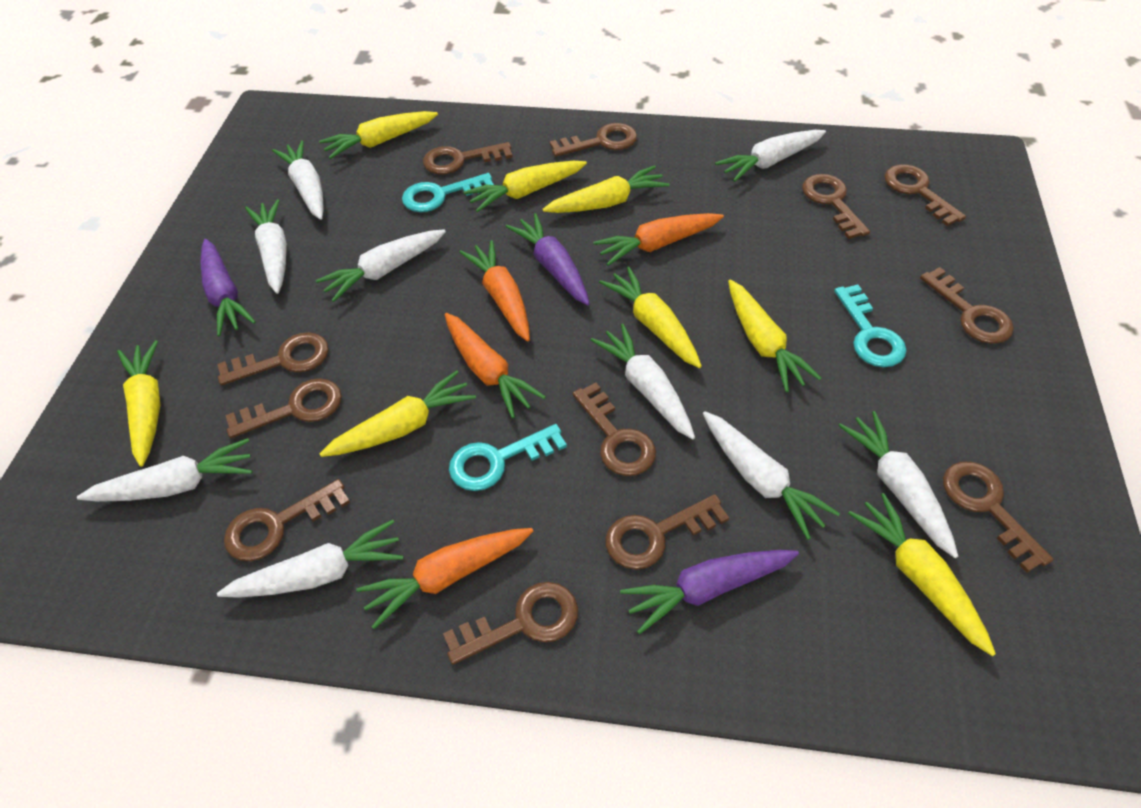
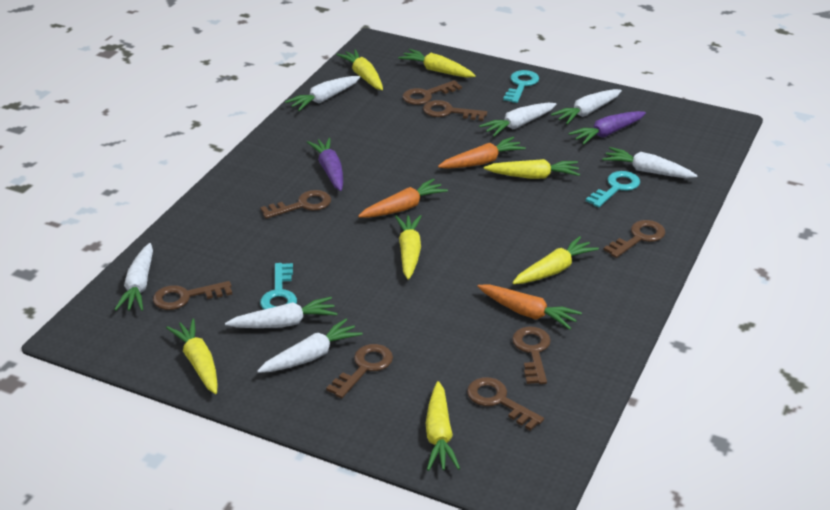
brown key: [217,332,329,385] [224,479,350,561] [225,378,342,438] [423,142,513,174] [443,582,578,665] [550,123,637,157] [572,382,656,476] [606,494,729,570] [802,174,870,239] [884,164,966,226] [920,267,1014,344] [943,462,1053,573] = 12 -> [153,281,232,310] [260,190,331,219] [326,344,393,398] [402,80,462,105] [423,100,487,121] [467,377,544,431] [512,326,551,384] [603,220,665,258] = 8
orange carrot: [356,528,533,629] [444,313,546,418] [459,240,530,341] [593,213,724,266] = 4 -> [358,178,448,218] [438,137,526,169] [477,284,582,330] = 3
purple carrot: [200,239,256,336] [506,213,590,305] [620,550,799,634] = 3 -> [307,138,343,191] [568,111,646,145] = 2
white carrot: [77,438,252,502] [217,520,404,598] [245,199,287,294] [272,140,324,220] [316,229,446,302] [591,324,695,439] [703,411,840,540] [715,130,826,182] [838,411,958,558] = 9 -> [114,243,153,311] [225,297,338,328] [257,319,362,373] [285,76,360,111] [479,103,557,137] [551,89,622,124] [602,147,698,178] = 7
yellow carrot: [117,340,160,467] [319,111,438,159] [320,370,476,457] [464,161,587,212] [542,165,670,213] [599,267,702,368] [728,280,822,392] [848,493,996,656] = 8 -> [166,318,218,394] [336,49,383,90] [395,215,421,279] [398,49,476,78] [425,381,460,471] [484,159,580,179] [512,236,599,284] = 7

